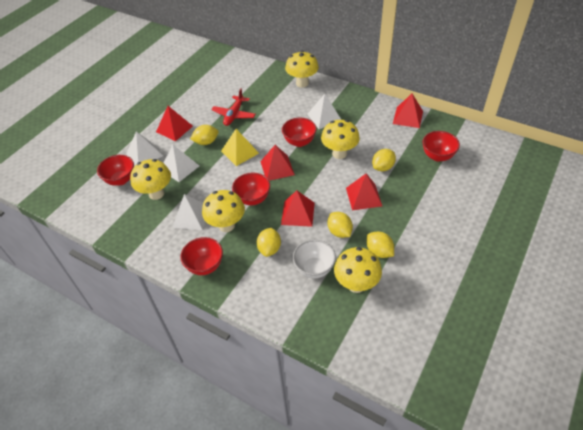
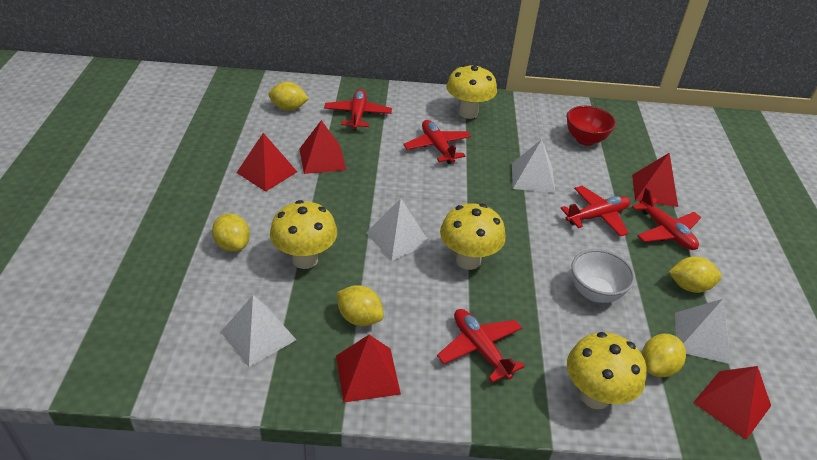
red bowl: [97,155,134,186] [180,237,223,275] [232,173,270,205] [282,118,317,147] [423,131,460,162] = 5 -> [567,106,616,146] = 1
red plane: [211,88,256,126] = 1 -> [324,89,392,131] [403,120,471,164] [437,309,525,383] [560,186,630,237] [632,187,701,250] = 5
yellow mushroom: [130,159,171,200] [202,190,245,232] [285,51,319,88] [321,120,360,159] [334,247,382,293] = 5 -> [270,200,337,269] [440,203,506,270] [446,64,497,119] [567,332,647,409] = 4
yellow pyramid: [221,129,259,166] = 1 -> none = 0

